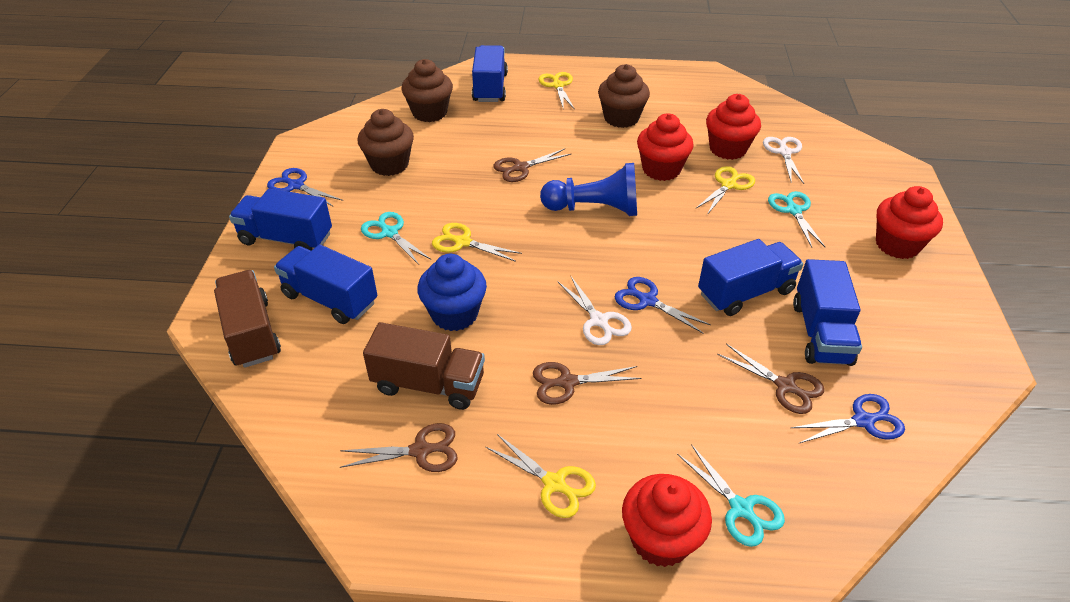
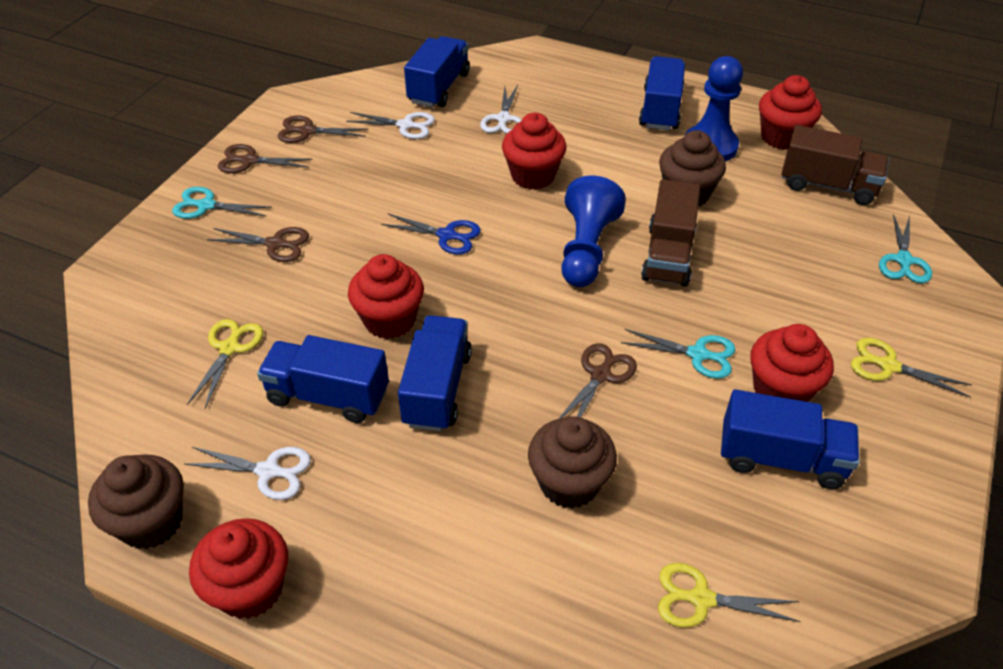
blue cupcake: [417,254,487,331] = 1 -> none = 0
blue pawn: [540,163,637,216] = 1 -> [561,176,626,287] [686,56,743,162] = 2
blue scissors: [267,168,343,207] [615,277,711,333] [791,394,905,443] = 3 -> [381,214,481,255] = 1
red cupcake: [622,474,712,567] [637,113,694,181] [706,94,761,160] [876,186,943,259] = 4 -> [189,518,288,619] [348,254,424,339] [502,113,566,190] [750,324,834,402] [759,75,822,150] = 5
white scissors: [558,275,632,345] [763,137,804,184] = 2 -> [184,447,311,500] [346,112,435,139] [480,85,522,134] = 3
yellow scissors: [432,223,522,262] [486,434,596,518] [538,72,575,110] [695,166,755,215] = 4 -> [187,319,263,408] [658,563,801,628] [851,338,972,398] = 3

